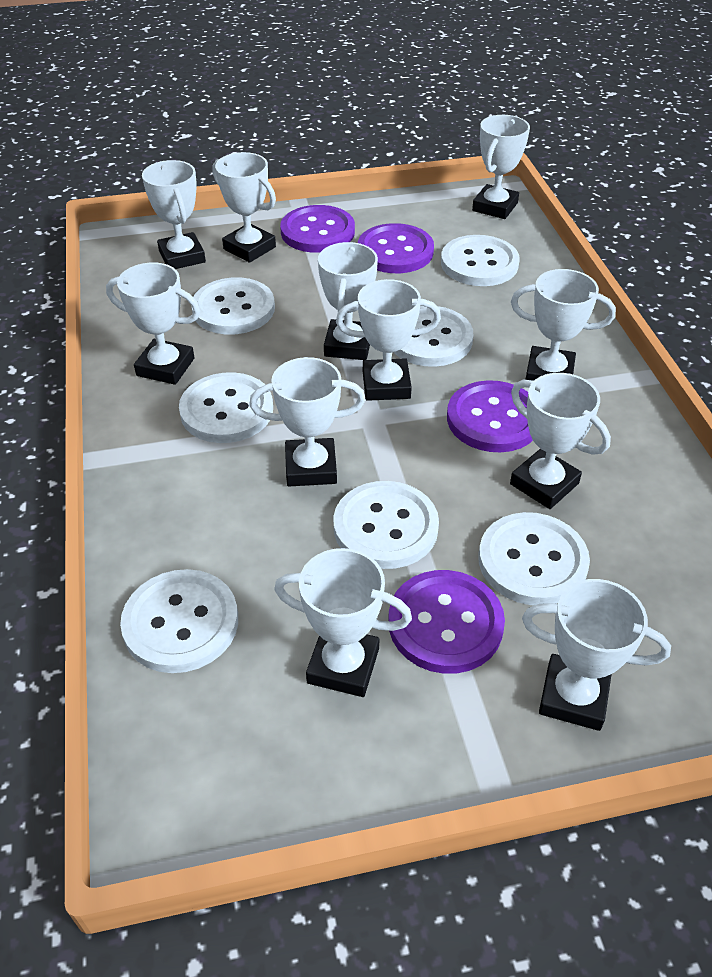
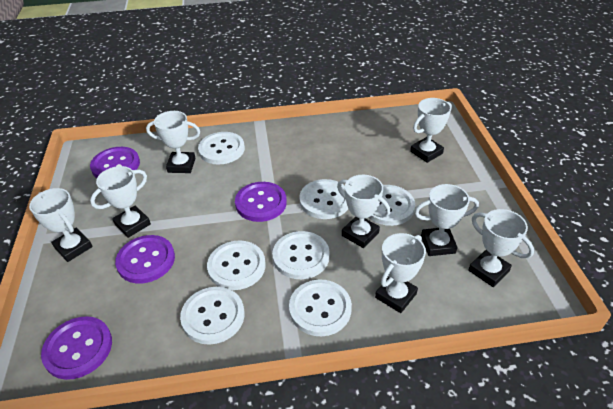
white trophy: [106,262,200,385] [142,160,206,269] [212,152,276,263] [249,357,366,486] [274,548,412,697] [318,242,378,360] [336,279,441,401] [472,115,530,219] [510,373,611,509] [511,269,616,381] [522,579,671,731] = 11 -> [29,188,93,262] [90,166,151,238] [146,111,200,173] [337,175,390,248] [375,233,426,313] [410,98,452,163] [414,184,479,256] [468,209,534,287] = 8

